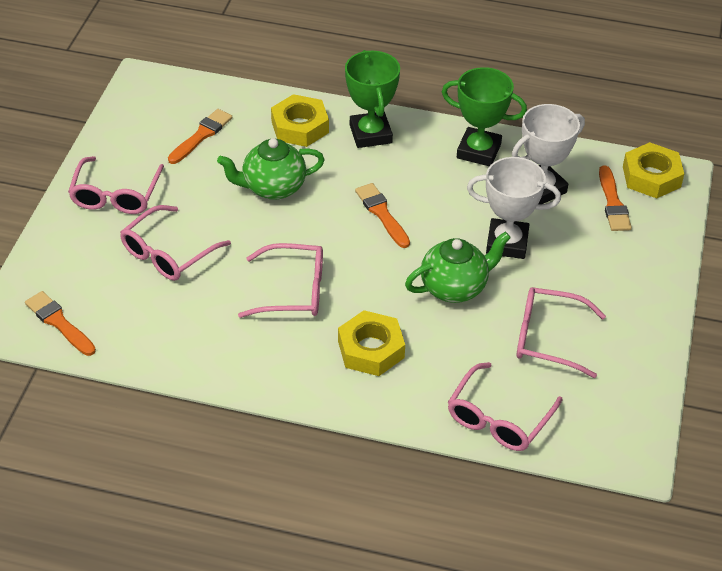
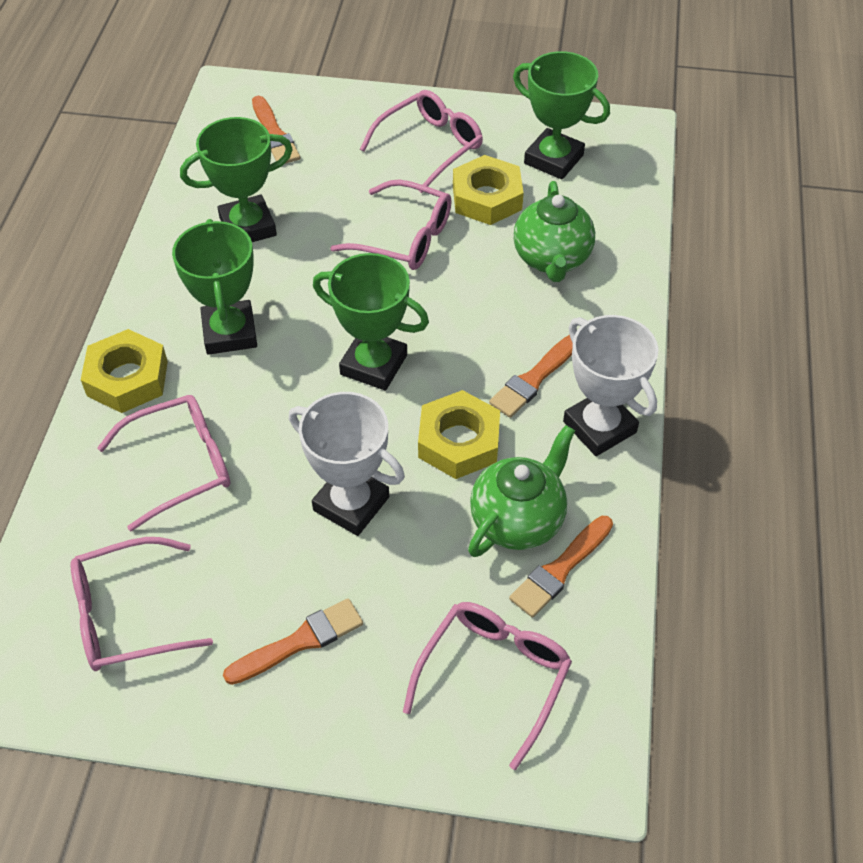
green trophy: [345,50,400,148] [442,67,527,166] = 2 -> [172,219,257,355] [180,117,293,242] [313,253,429,391] [513,51,610,180] = 4

